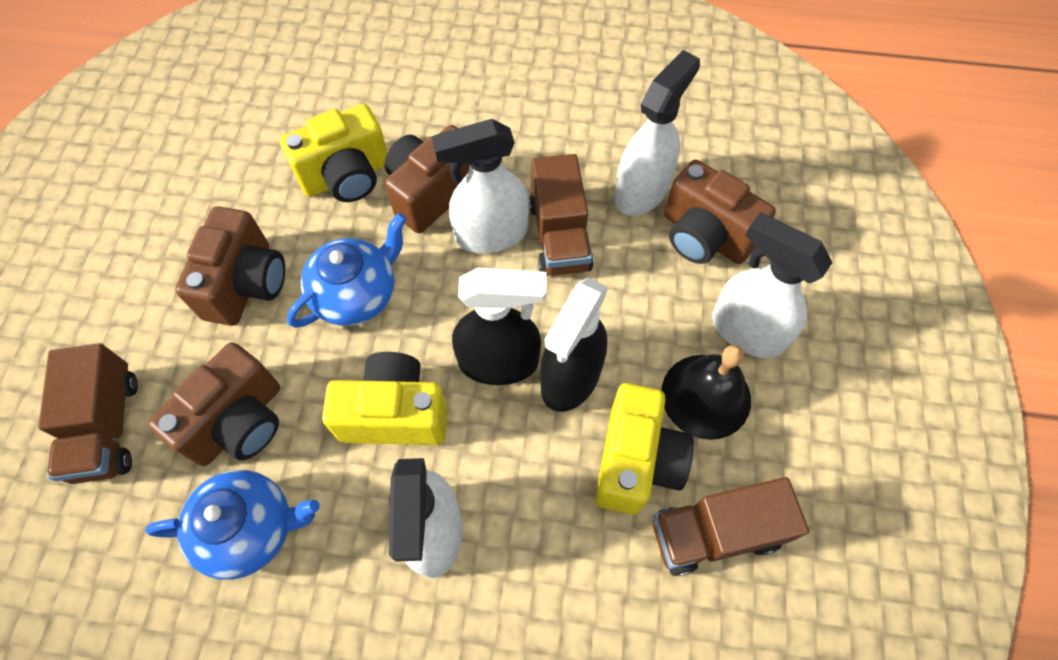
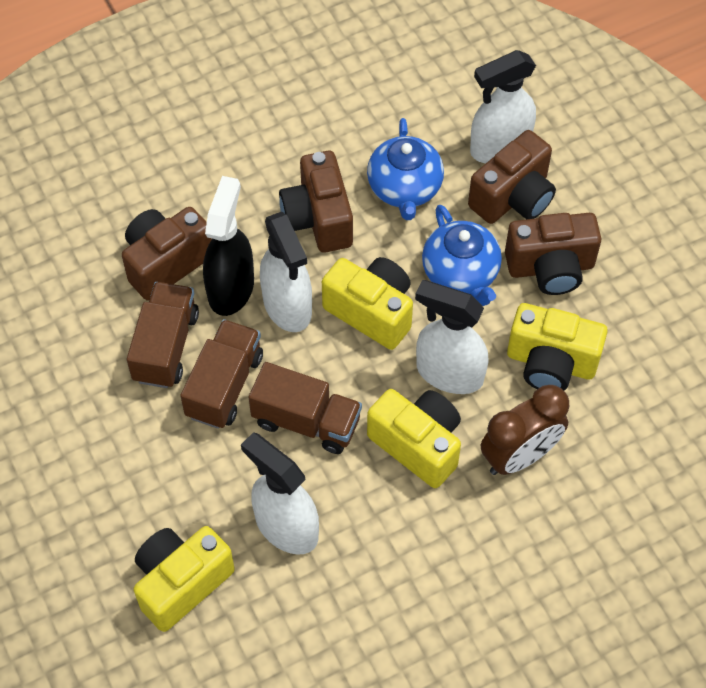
black bell: [662,345,751,440] = 1 -> none = 0
black spray bottle: [452,268,547,385] [540,278,608,412] = 2 -> [203,176,254,316] = 1
brown clock: none = 0 -> [481,385,569,475] = 1
yellow camera: [280,104,388,202] [322,352,447,445] [595,383,694,515] = 3 -> [133,526,235,632] [322,257,413,350] [367,389,461,488] [507,303,608,391] = 4

